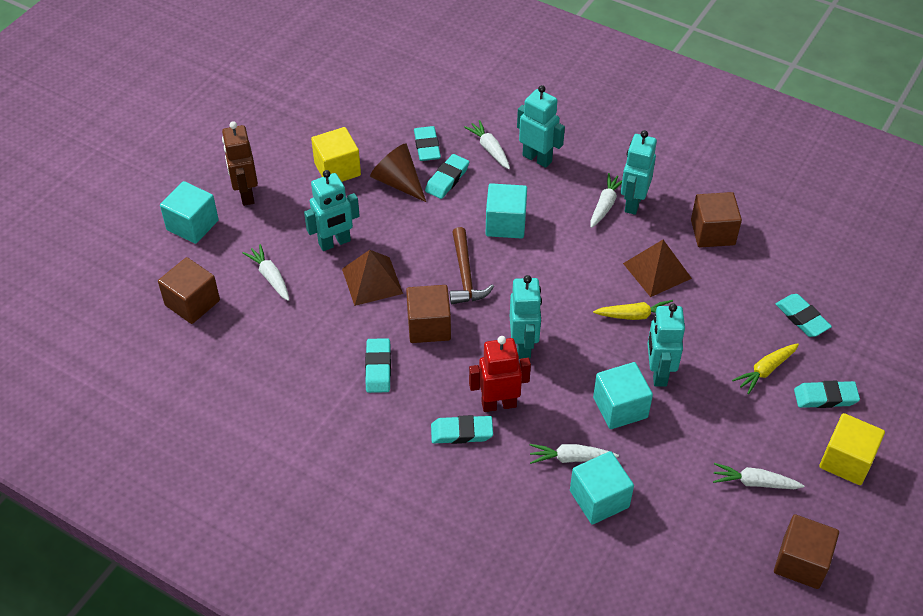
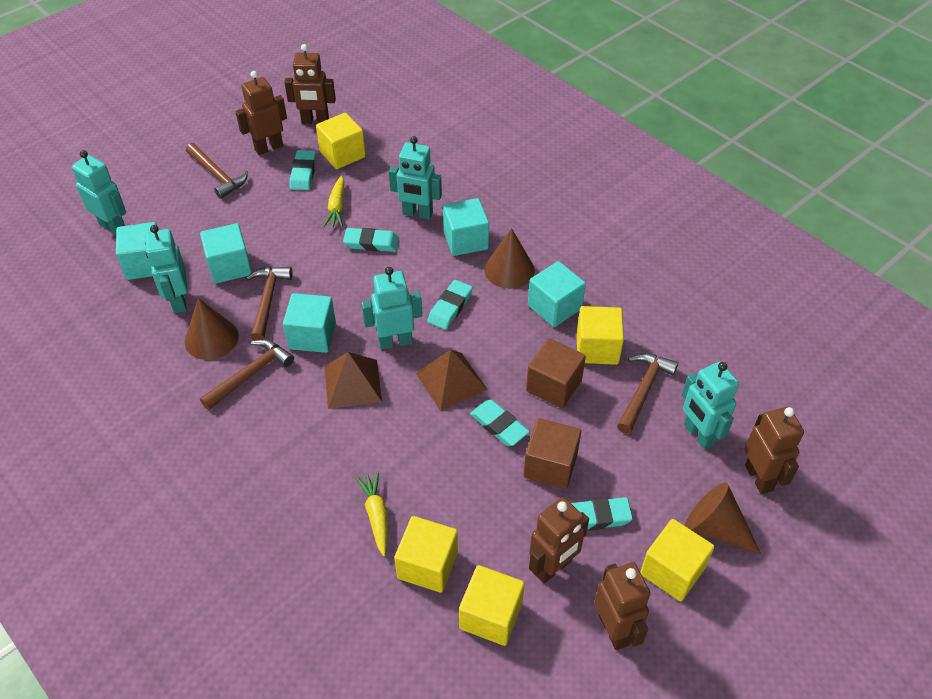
brown cone: [370,143,426,202] = 1 -> [185,298,239,360] [484,228,535,289] [685,482,761,555] = 3
brown cube: [158,257,220,324] [406,285,451,343] [691,192,742,247] [774,514,839,589] = 4 -> [523,418,581,489] [526,338,586,408] = 2
brown hammer: [450,227,494,304] = 1 -> [186,143,248,199] [200,339,294,410] [246,267,292,340] [617,353,678,434] = 4
brown robot: [222,121,258,206] = 1 -> [235,71,287,155] [284,44,336,124] [529,497,589,583] [594,562,650,650] [745,407,804,494] = 5
red robot: [469,336,531,412] = 1 -> none = 0
turquoise cube: [160,181,219,244] [486,183,527,239] [570,451,634,525] [593,362,653,429] = 4 -> [116,222,157,280] [200,223,252,284] [283,293,336,353] [443,198,489,256] [528,261,586,327] = 5
turquoise eraser: [365,338,391,393] [414,126,441,161] [425,154,469,199] [431,415,493,444] [776,294,832,337] [794,381,860,408] = 6 -> [290,150,316,190] [343,228,399,252] [427,280,473,330] [470,400,530,446] [571,497,633,531] = 5
white carrot: [243,244,289,301] [464,120,510,169] [530,444,619,464] [591,173,622,228] [713,463,804,489] = 5 -> none = 0
yellow cube: [311,127,361,182] [819,413,885,485] = 2 -> [316,113,366,169] [394,516,458,593] [459,565,525,646] [577,306,624,365] [640,519,714,601] = 5

